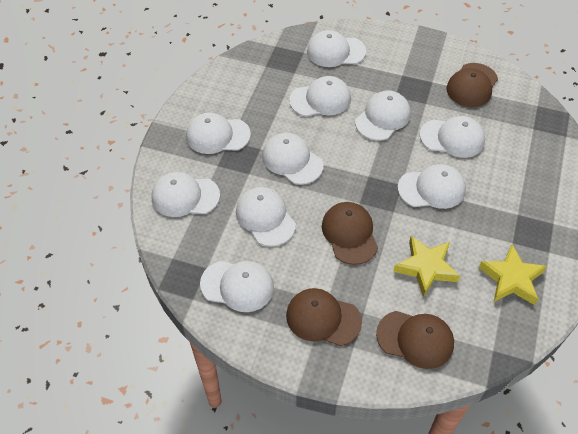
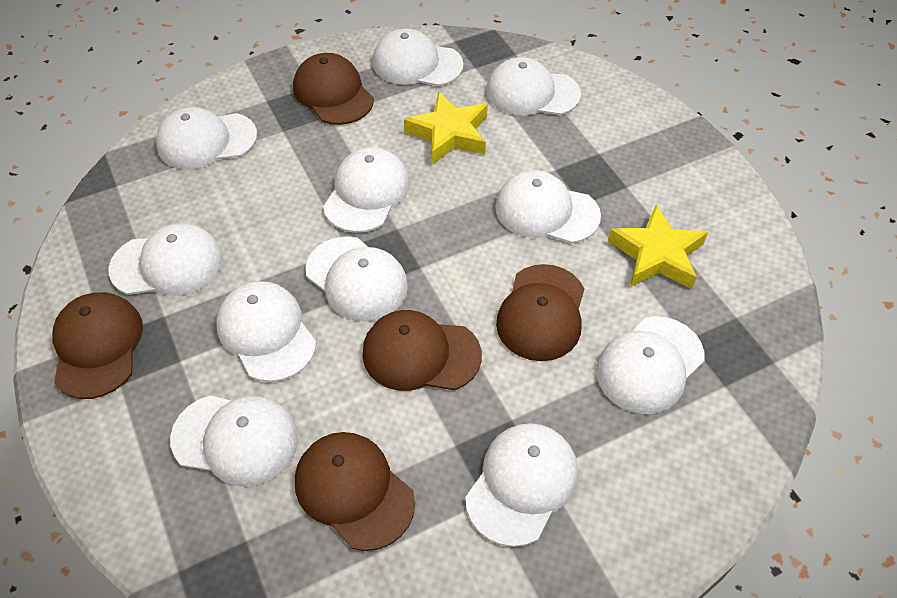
brown cap: [286,288,362,346] [322,202,378,265] [376,311,454,369] [446,63,498,107] = 4 -> [52,292,143,399] [293,53,374,125] [295,432,415,551] [362,310,482,391] [496,264,584,361] = 5
white cap: [152,172,220,217] [186,112,251,154] [200,261,274,312] [236,187,296,246] [262,133,323,185] [289,76,351,117] [307,30,366,67] [355,91,411,141] [398,164,466,209] [420,116,485,158] = 10 -> [108,223,223,296] [156,107,257,169] [170,396,298,486] [216,281,317,382] [305,236,408,322] [323,147,410,233] [372,29,464,86] [465,423,578,547] [486,57,581,115] [495,170,601,243] [596,316,705,414] = 11

